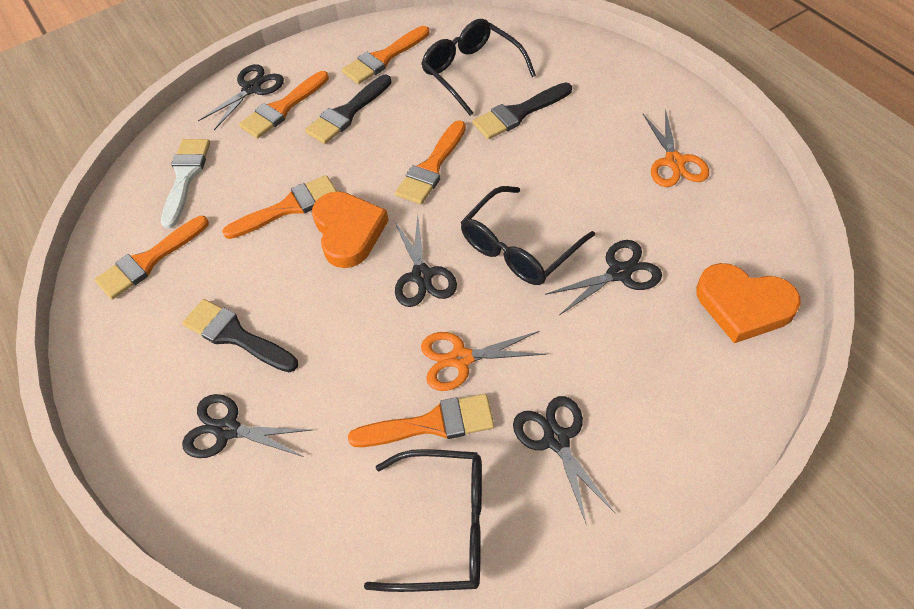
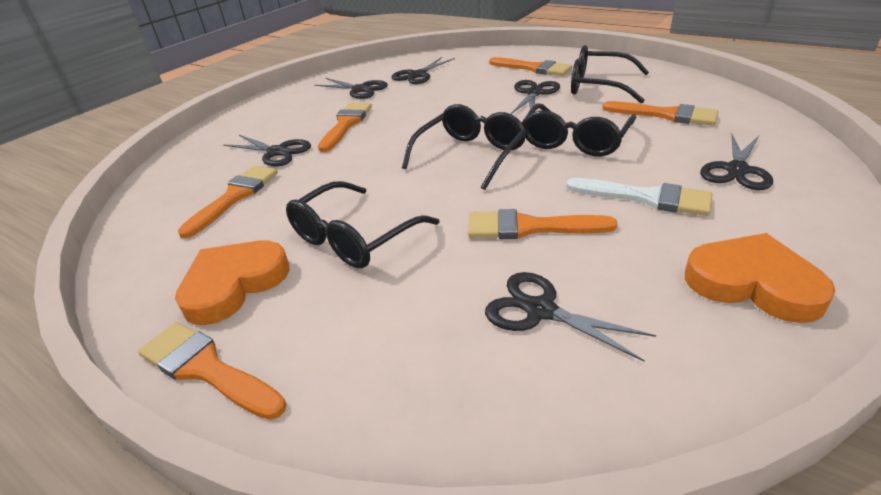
black brush: [182,299,298,373] [305,75,392,144] [472,82,572,139] = 3 -> none = 0
black glasses: [364,449,482,592] [421,19,536,116] [460,186,595,285] = 3 -> [286,181,440,268] [402,104,527,190] [522,103,636,157] [571,45,649,104] = 4
black scissors: [182,394,312,458] [198,64,284,130] [394,214,457,307] [513,396,615,526] [545,240,662,315] = 5 -> [223,135,311,166] [314,78,388,99] [391,57,455,84] [485,272,656,362] [511,80,560,114] [700,134,773,190] = 6
orange scissors: [421,331,546,391] [643,109,709,187] = 2 -> none = 0

